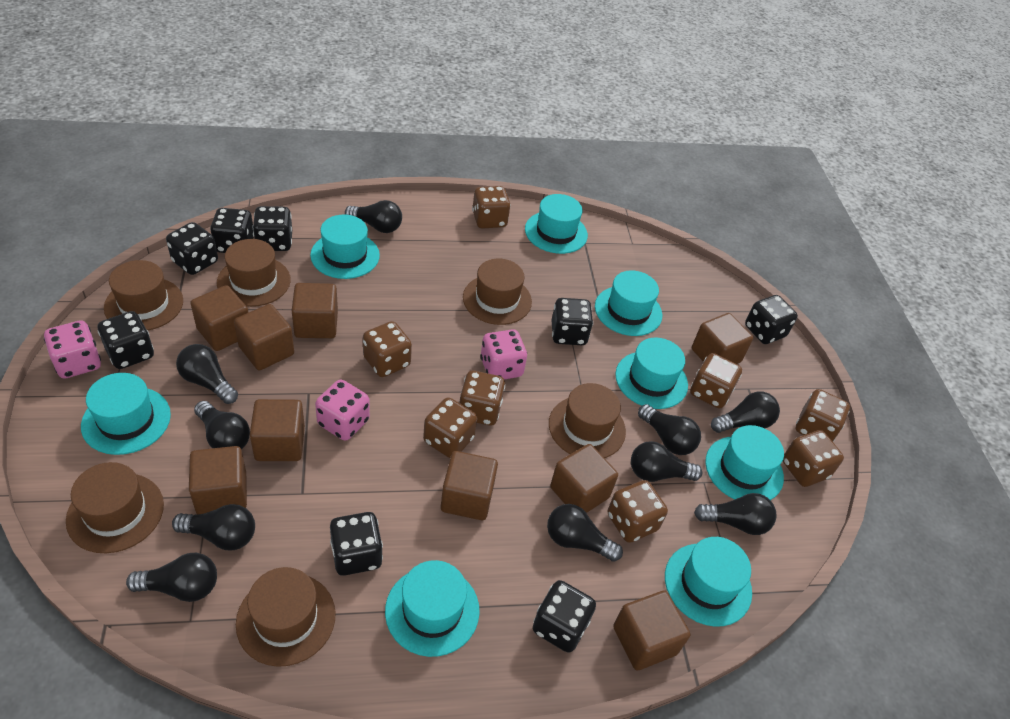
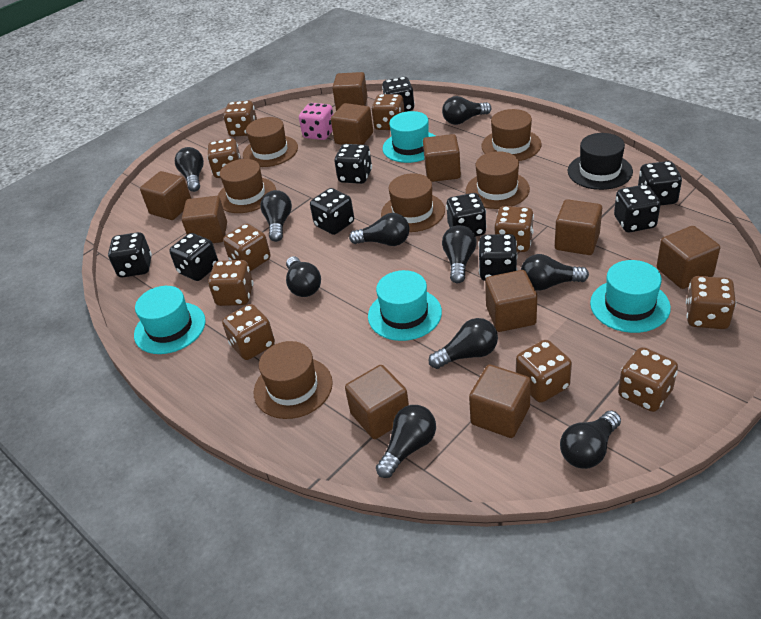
black dice: [98,311,154,369] [166,222,218,275] [210,208,254,253] [253,206,292,251] [330,512,383,576] [533,580,596,653] [551,298,593,345] [745,295,798,344] = 8 -> [108,232,152,278] [169,233,218,281] [310,188,354,235] [334,144,372,184] [382,77,415,112] [446,193,487,236] [478,234,517,281] [614,184,661,232] [638,161,682,206] = 9
black hat: none = 0 -> [568,133,633,190] = 1
brown cube: [189,446,247,514] [190,285,249,351] [234,304,294,370] [250,399,305,461] [292,283,338,338] [441,451,498,520] [550,444,618,513] [613,590,690,670] [692,313,753,364] = 9 -> [140,171,191,220] [182,196,227,243] [331,103,373,145] [332,72,368,111] [345,365,409,439] [423,134,461,182] [469,364,531,438] [485,270,537,332] [555,199,602,255] [657,226,720,289] = 10
brown dice: [363,321,412,377] [423,397,477,458] [460,370,505,426] [472,186,511,229] [608,480,668,543] [690,353,742,408] [783,430,844,487] [796,389,850,441] = 8 -> [207,138,241,178] [208,260,254,306] [222,304,275,360] [223,101,257,137] [223,223,271,271] [371,94,405,130] [495,206,534,252] [516,340,572,402] [618,347,678,412] [686,276,736,329] = 10
pink dice: [44,320,101,379] [315,380,370,441] [480,329,527,379] = 3 -> [299,103,333,140] = 1
turquoise hat: [81,373,171,455] [310,214,380,279] [385,560,480,657] [525,194,588,254] [595,270,662,336] [615,337,688,409] [665,537,752,627] [705,425,784,500] = 8 -> [134,286,206,354] [368,270,442,341] [383,111,435,163] [590,260,671,333] = 4

